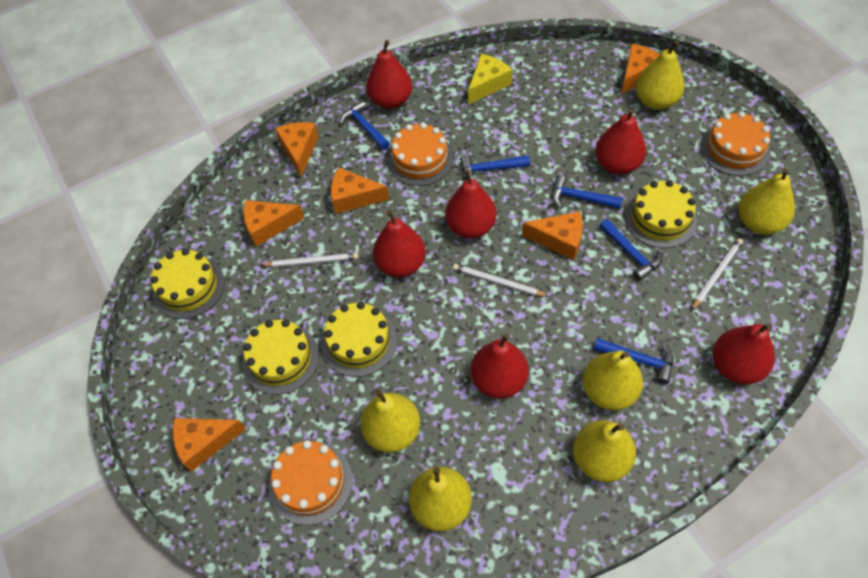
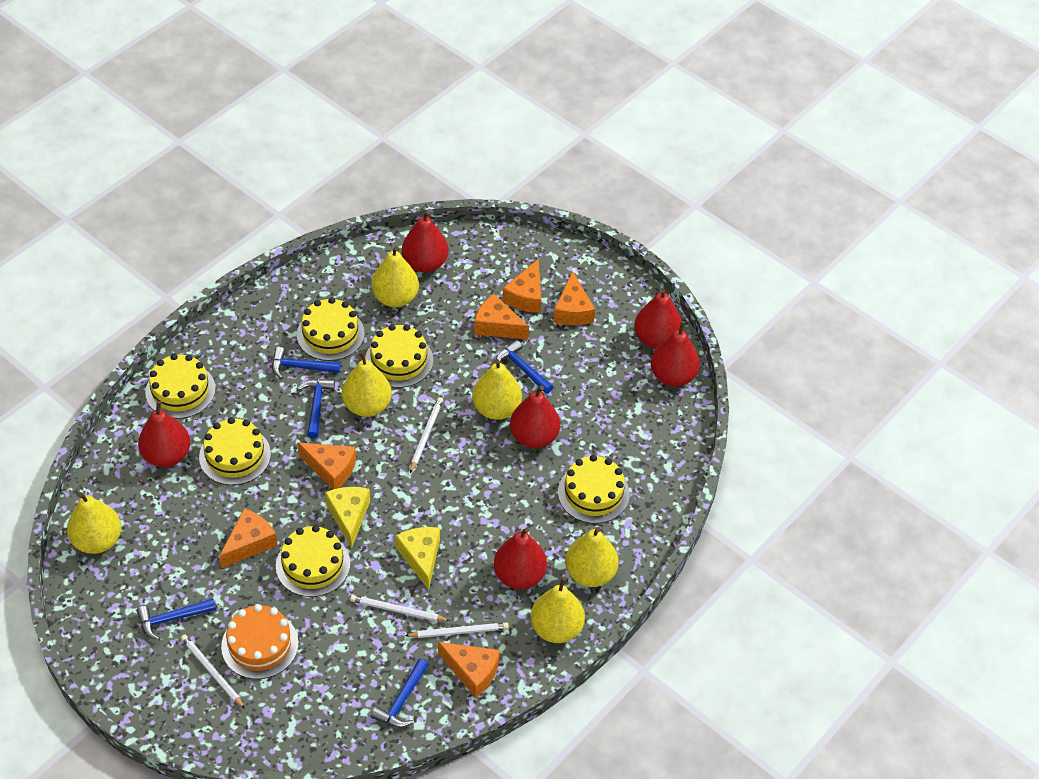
orange cake: [269,440,353,525] [387,122,453,186] [700,111,770,176] = 3 -> [221,604,299,679] = 1
white pencil: [260,253,359,267] [453,264,549,297] [691,238,743,311] = 3 -> [181,634,245,709] [350,595,450,621] [405,622,509,638] [410,397,443,473] = 4
yellow cake: [150,248,225,319] [242,319,319,395] [321,302,397,377] [625,180,697,248] = 4 -> [145,353,216,419] [199,417,271,485] [276,525,350,597] [297,297,365,361] [365,324,433,388] [558,455,630,524] = 6
yellow cheese: [468,54,512,104] = 1 -> [325,487,370,549] [396,527,440,590] = 2

